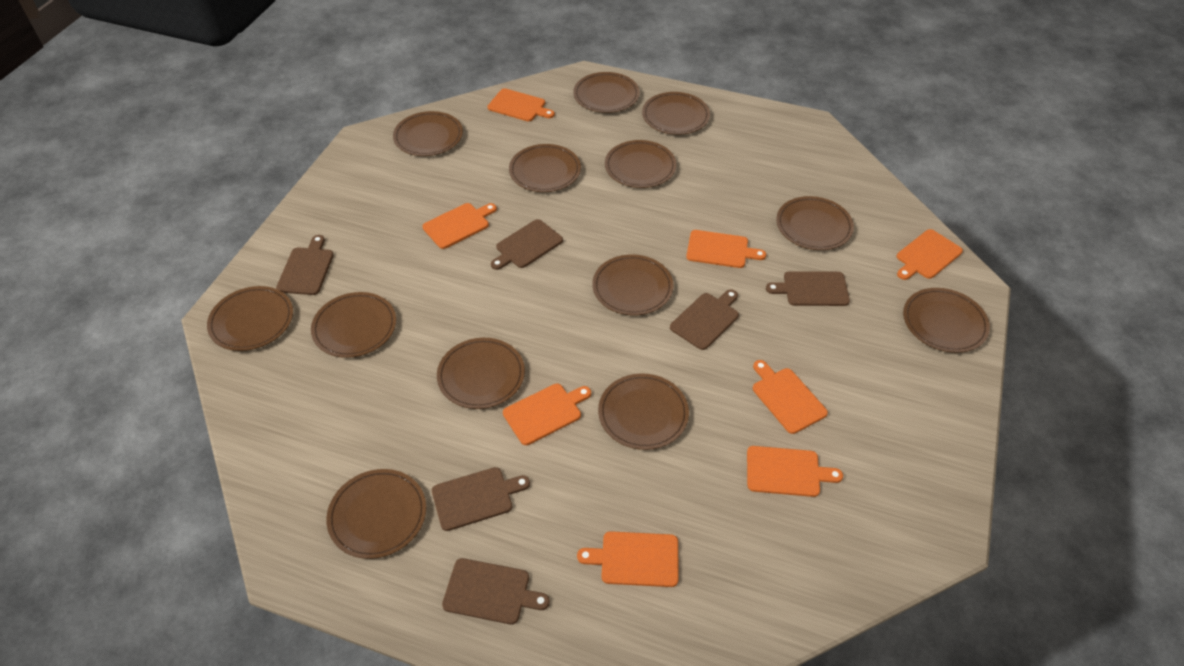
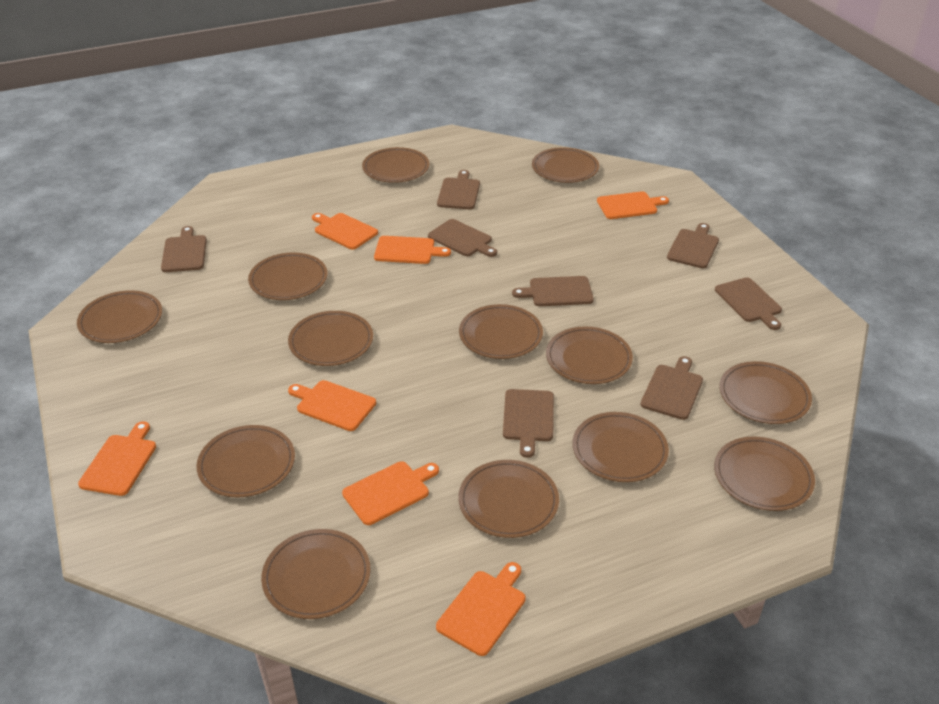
brown cutting board: [276,235,334,295] [432,467,530,531] [442,558,550,625] [491,219,563,270] [670,289,739,350] [766,271,850,306] = 6 -> [161,226,207,272] [428,219,497,257] [437,170,480,209] [503,389,554,458] [512,276,594,306] [641,356,703,420] [667,223,719,268] [715,277,782,330] = 8
orange cutting board: [422,203,497,249] [487,88,555,121] [503,384,591,445] [577,531,679,587] [686,230,766,268] [747,446,843,497] [753,360,828,434] [897,229,963,280] = 8 -> [78,421,156,496] [288,380,376,431] [312,213,378,249] [342,461,439,525] [374,236,451,264] [436,562,526,656] [597,191,669,219] = 7

